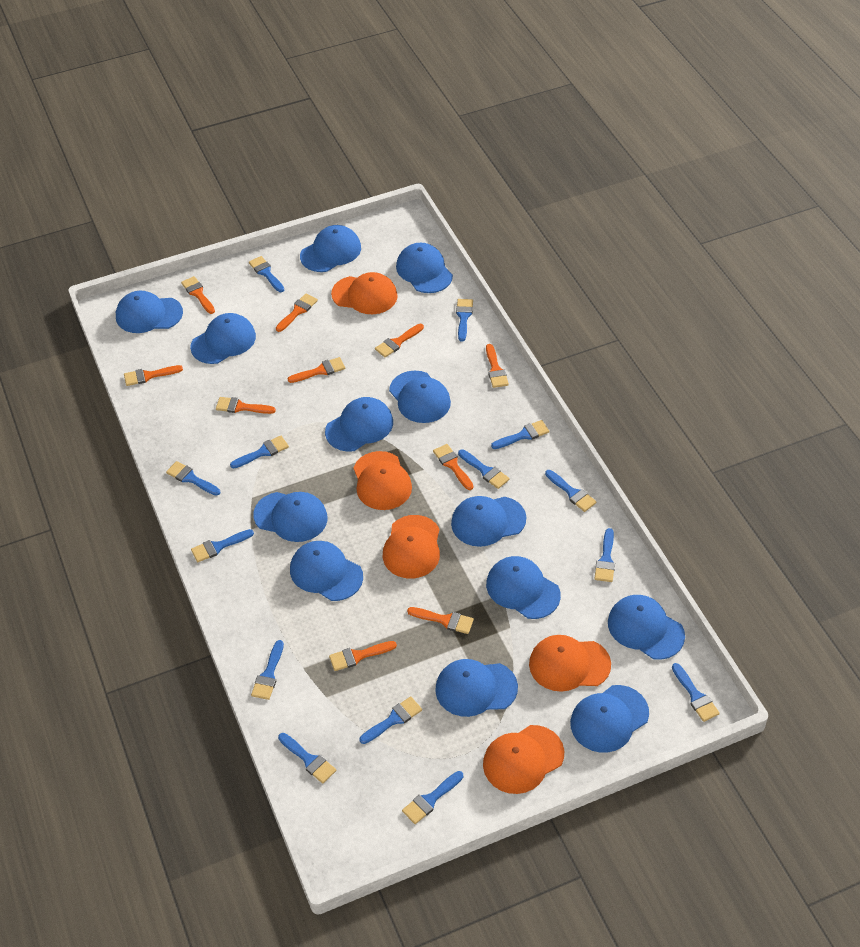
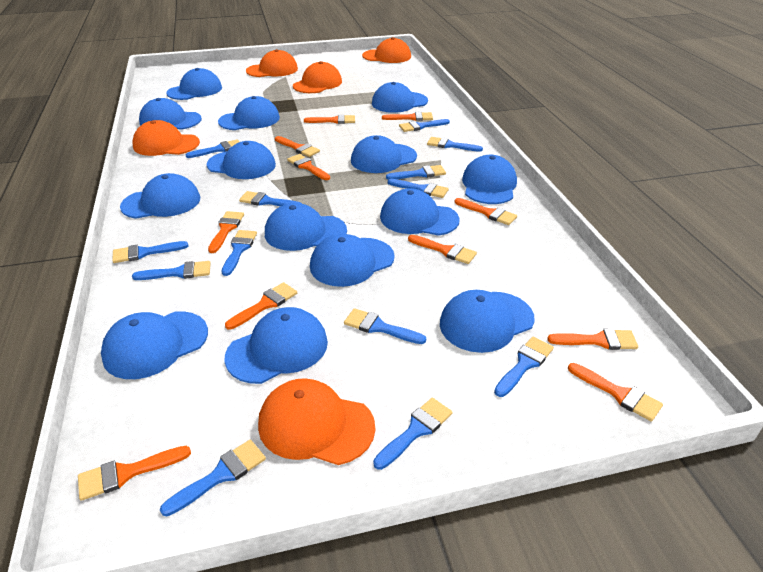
blue brush: [166,461,220,496] [191,529,254,562] [230,436,289,469] [249,256,284,292] [251,640,284,700] [278,733,336,784] [360,696,422,744] [402,771,463,824] [456,299,473,341] [458,449,510,489] [491,420,549,449] [545,470,597,512] [594,528,615,582] [672,663,720,722] = 14 -> [112,241,188,263] [132,261,211,280] [160,440,266,516] [186,139,240,158] [222,230,257,276] [239,191,302,207] [344,308,426,344] [373,398,452,470] [386,165,446,180] [388,179,449,198] [399,119,450,132] [427,137,483,152] [494,337,554,397] = 13
blue cap: [116,291,183,333] [190,313,256,364] [253,492,328,542] [290,541,363,601] [300,225,361,272] [325,397,393,452] [389,371,451,423] [396,243,453,293] [435,659,518,717] [451,496,526,547] [486,556,561,619] [570,685,649,753] [608,595,685,660] = 13 -> [101,311,208,379] [120,173,200,219] [139,98,202,130] [166,68,222,100] [207,141,276,179] [218,96,280,130] [225,307,328,384] [265,203,347,251] [310,234,395,287] [351,135,417,173] [372,82,428,113] [380,188,460,236] [440,290,535,353] [462,155,517,204] = 14
orange brush: [124,365,183,386] [181,276,215,314] [216,397,276,414] [276,294,318,332] [288,357,345,383] [329,641,397,671] [375,324,424,357] [407,607,474,634] [433,444,473,490] [486,344,509,388] = 10 -> [78,446,191,501] [208,211,244,253] [225,282,297,330] [275,136,320,157] [287,154,330,180] [304,115,355,124] [382,112,433,121] [408,235,477,264] [455,198,517,225] [547,329,638,350] [568,363,663,422] = 11

